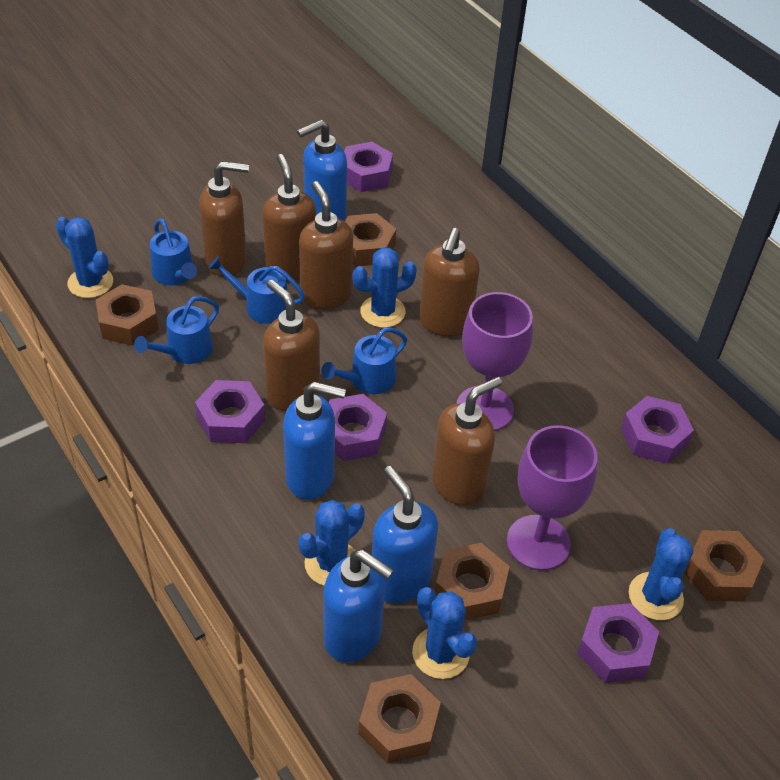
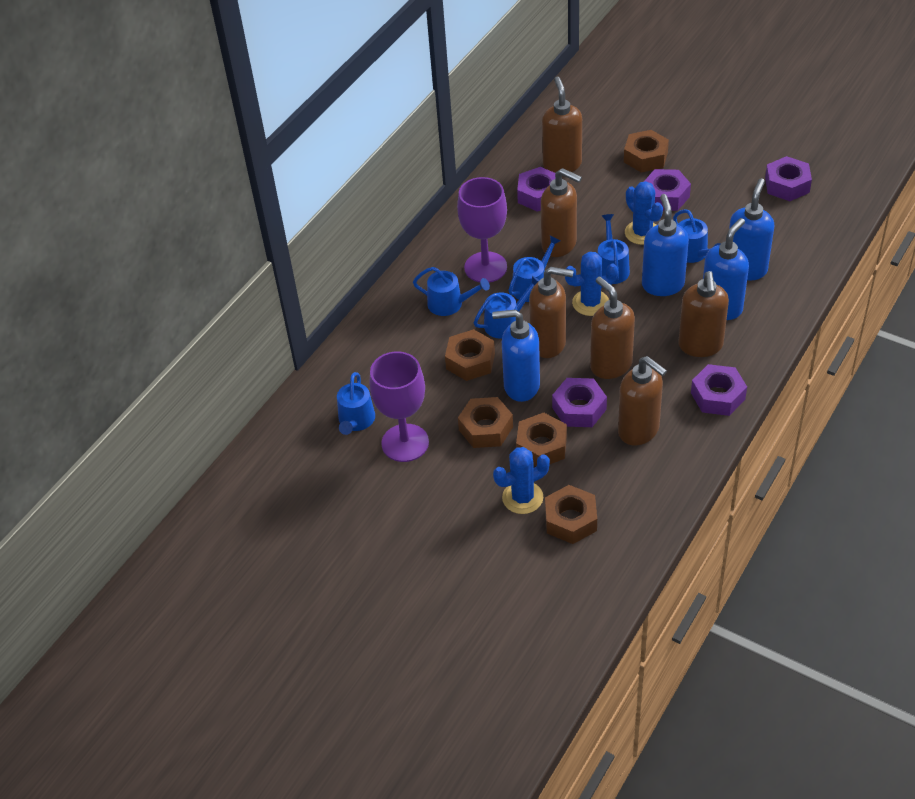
blue cactus: [56,217,113,298] [298,500,365,586] [353,248,417,328] [412,587,477,679] [629,528,693,620] = 5 -> [493,447,550,514] [565,252,618,316] [625,181,663,245] = 3
blue watering can: [134,296,219,364] [150,218,197,285] [208,256,305,324] [321,328,407,394] = 4 -> [337,372,375,435] [413,267,490,316] [474,276,539,339] [508,236,560,302] [597,214,630,284] [673,209,720,263] = 6

